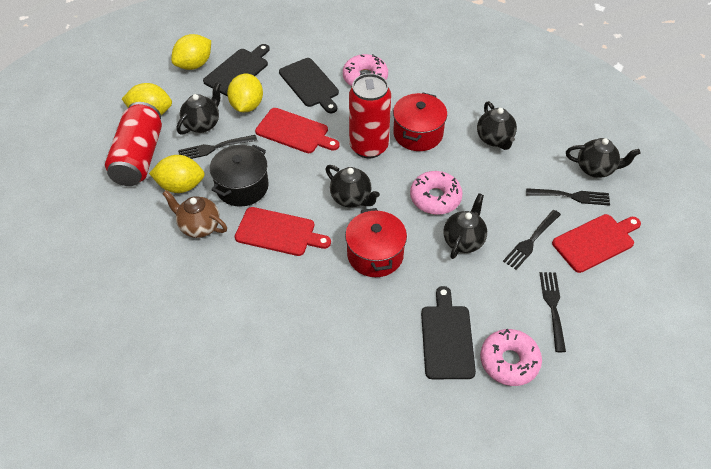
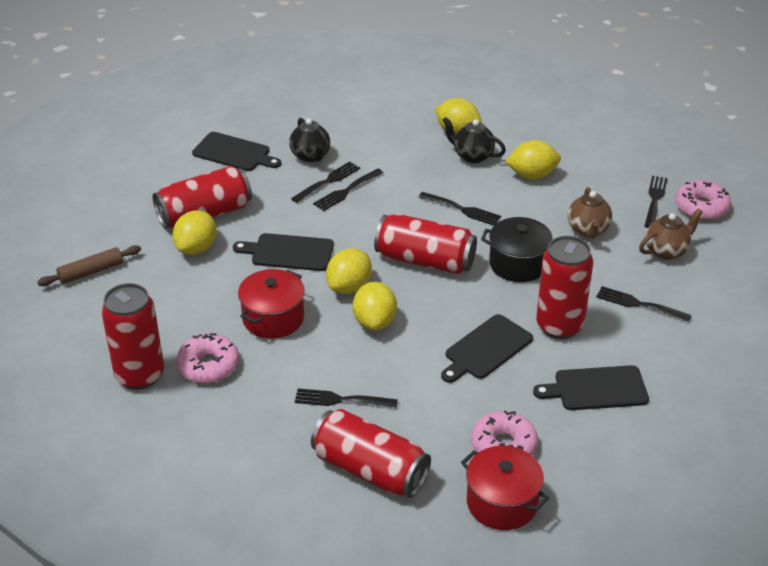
black cutting board: [203,44,270,96] [279,58,339,113] [421,286,476,379] = 3 -> [192,132,281,171] [233,233,334,271] [441,314,533,383] [533,365,649,410] = 4
black fork: [178,135,257,159] [503,210,561,270] [526,188,610,206] [540,272,566,352] = 4 -> [291,161,360,203] [295,388,398,408] [313,168,383,211] [418,192,501,226] [596,286,692,322] [644,176,667,228] = 6
black teapot: [177,82,221,135] [325,165,380,208] [443,193,487,259] [477,101,517,150] [566,138,641,178] = 5 -> [289,118,330,162] [442,117,506,163] = 2
brown rolling pin: none = 0 -> [37,245,141,286] = 1
brown teapot: [162,190,227,238] = 1 -> [568,187,612,238] [639,209,703,260] = 2
red can: [105,102,162,186] [349,74,391,158] = 2 -> [101,283,164,390] [153,166,252,229] [311,409,431,498] [374,214,477,274] [536,236,593,339] = 5
red cutting board: [235,207,331,256] [255,108,340,153] [552,214,641,273] = 3 -> none = 0
yellow lemon: [122,83,172,115] [149,155,205,193] [171,34,211,70] [227,74,263,112] = 4 -> [173,210,217,255] [326,248,372,294] [353,282,397,330] [435,98,482,134] [505,140,561,179] = 5

